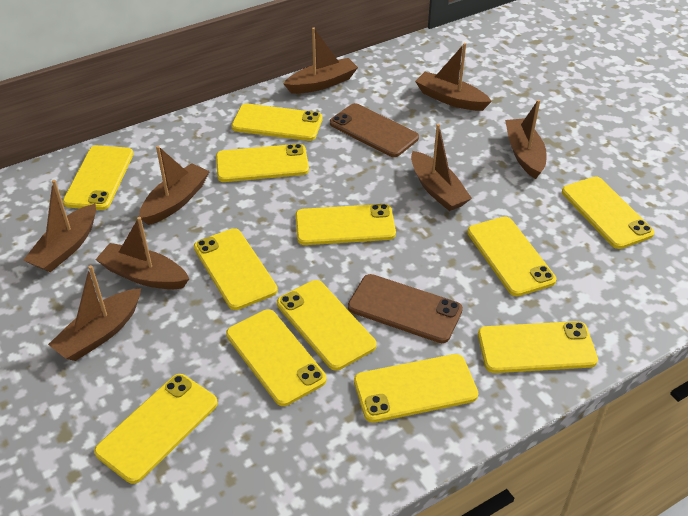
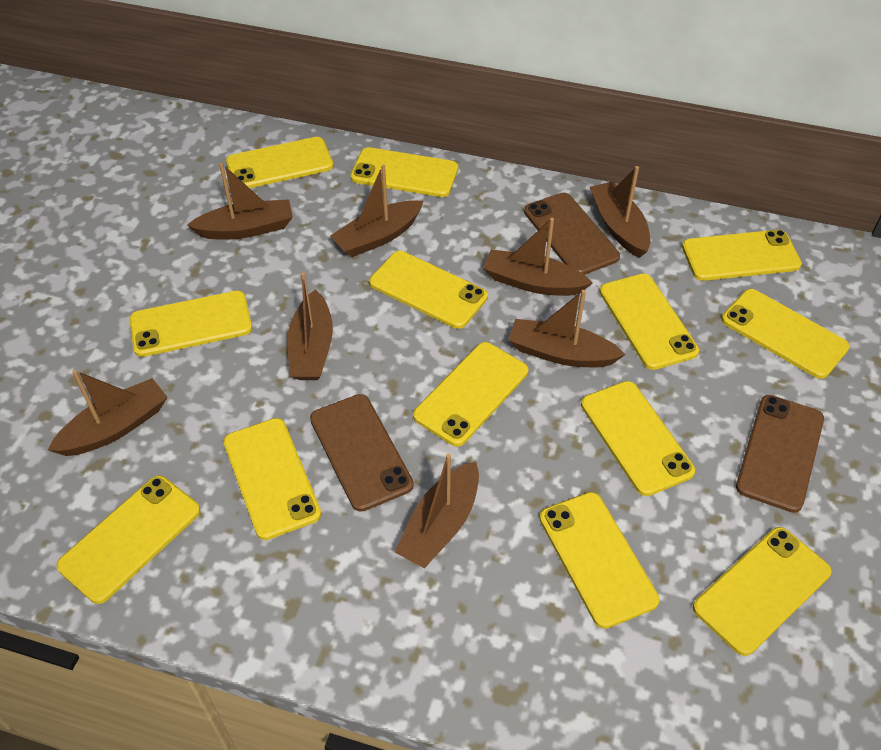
brown phone: [330,103,419,157] [348,274,463,343] = 2 -> [310,394,414,512] [524,193,620,275] [736,395,824,513] = 3
yellow phone: [63,145,133,210] [94,374,218,484] [194,228,278,310] [216,144,309,182] [226,309,327,406] [231,104,323,141] [277,280,377,371] [296,204,396,245] [354,354,478,423] [467,217,556,296] [478,321,598,373] [562,176,654,249] = 12 -> [56,476,200,604] [130,291,252,357] [223,418,321,540] [226,137,333,188] [350,147,458,197] [369,251,488,329] [413,342,528,447] [539,492,660,629] [581,381,695,496] [600,274,699,370] [682,230,802,281] [693,527,832,656] [721,289,850,379] = 13

